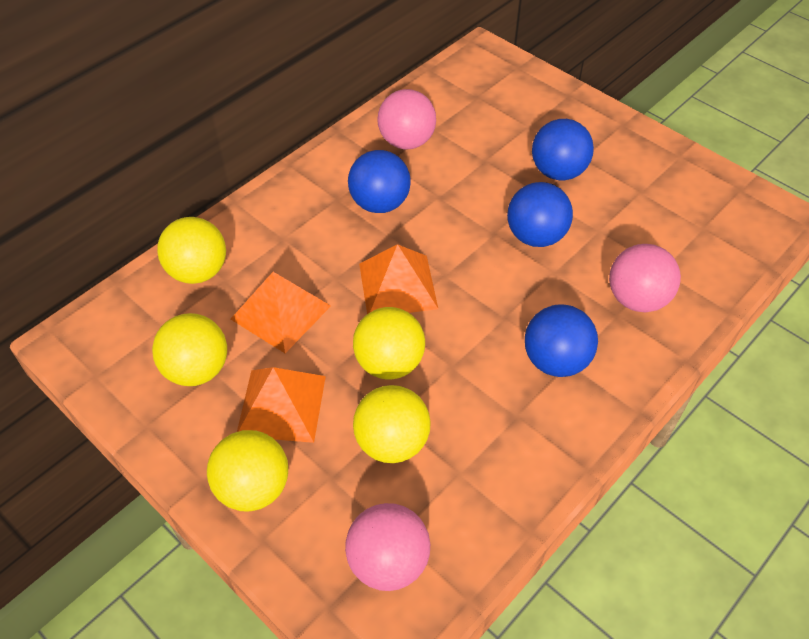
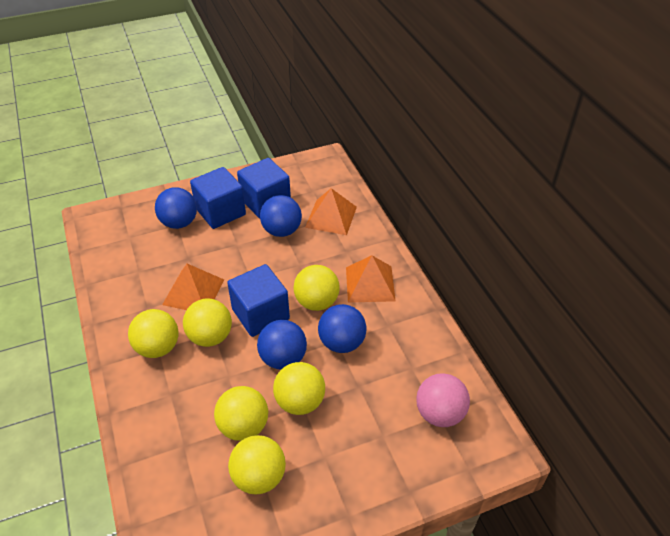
blue cube: none = 0 -> [190,167,246,229] [227,264,290,337] [237,158,291,219] = 3
pink ball: [345,503,430,591] [377,89,436,149] [609,244,681,312] = 3 -> [416,373,470,427] = 1
yellow ball: [152,313,227,386] [157,217,226,284] [207,430,288,511] [353,307,425,379] [353,385,431,463] = 5 -> [128,309,178,358] [183,298,232,347] [214,386,268,441] [228,435,286,495] [273,362,325,415] [293,265,339,311] = 6

